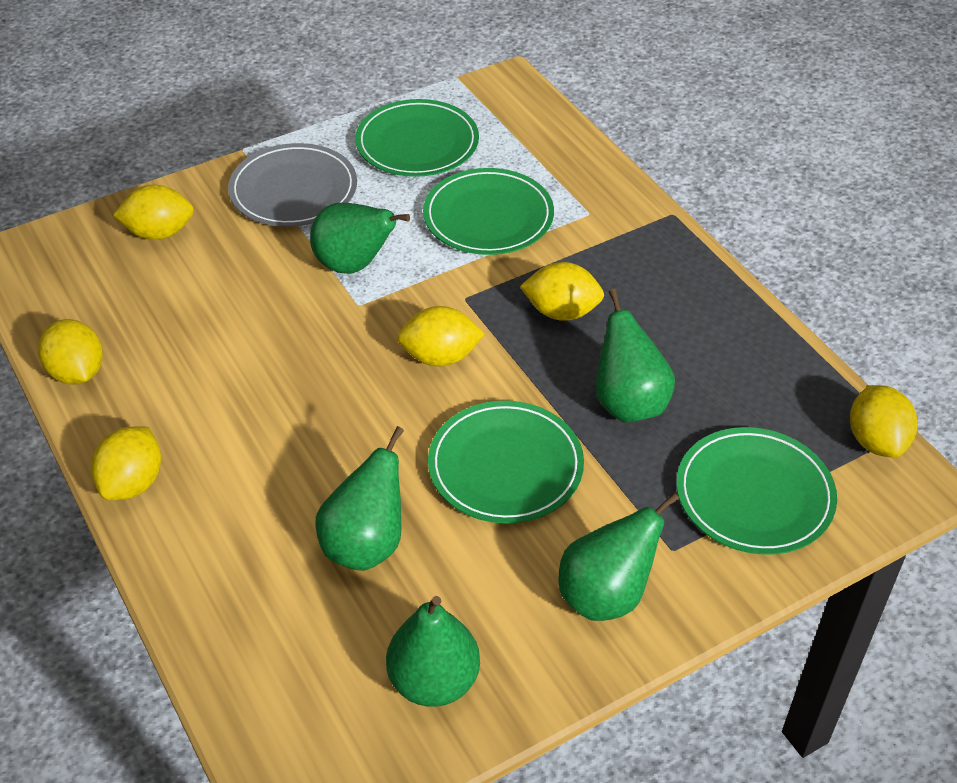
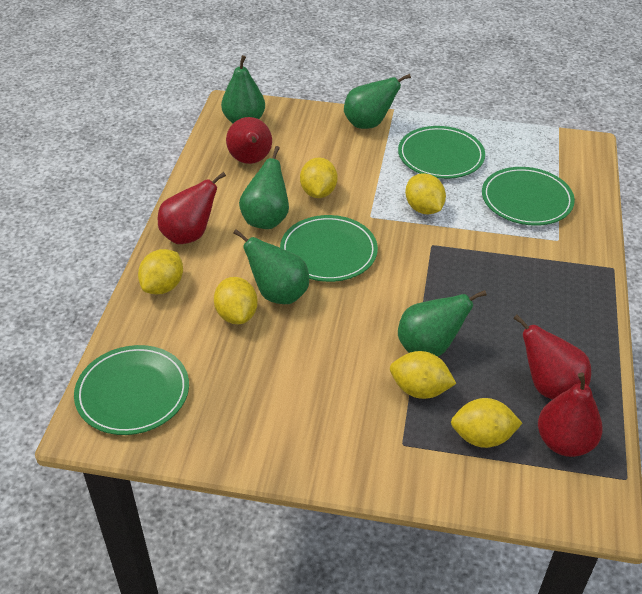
grey plate: [228,143,357,227] = 1 -> none = 0
red pear: none = 0 -> [158,172,226,244] [226,117,272,164] [513,315,591,400] [538,372,603,457] = 4

